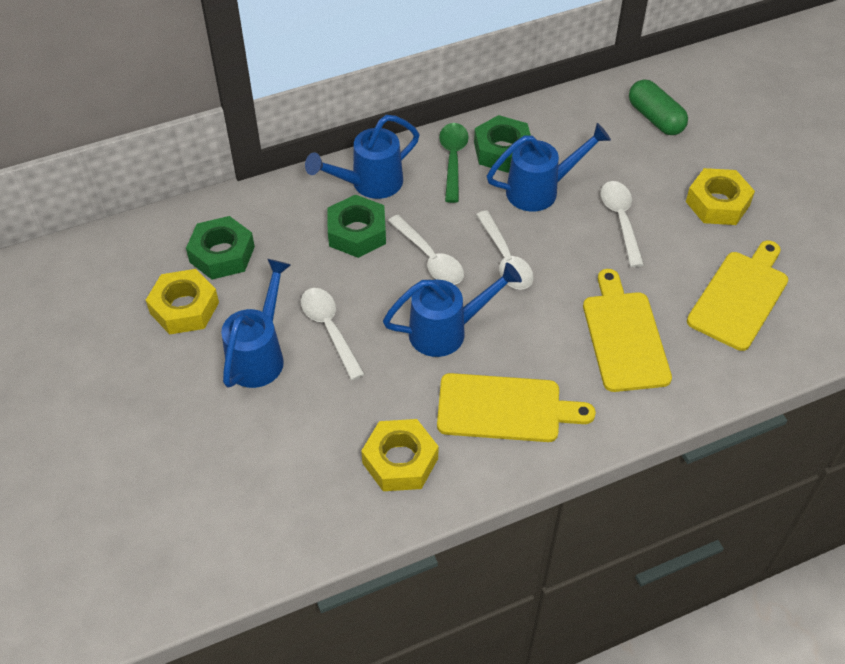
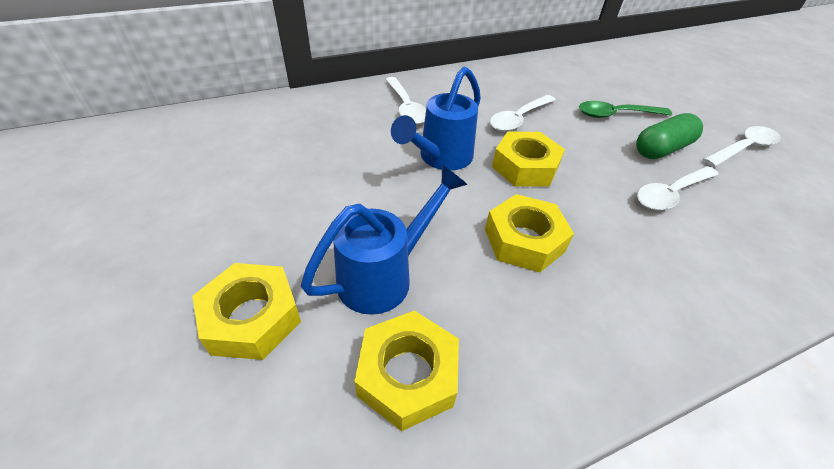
blue watering can: [221,259,291,388] [305,115,419,199] [383,262,522,357] [487,123,611,212] = 4 -> [301,165,467,315] [391,67,481,170] = 2
green nut: [186,216,255,280] [327,195,386,258] [474,115,531,173] = 3 -> none = 0
yellow cutting board: [437,373,596,442] [583,269,672,392] [687,241,788,351] = 3 -> none = 0
yellow nut: [146,269,219,335] [361,419,439,491] [686,168,755,225] = 3 -> [192,263,301,360] [354,310,459,431] [485,194,574,273] [492,132,565,187] = 4

